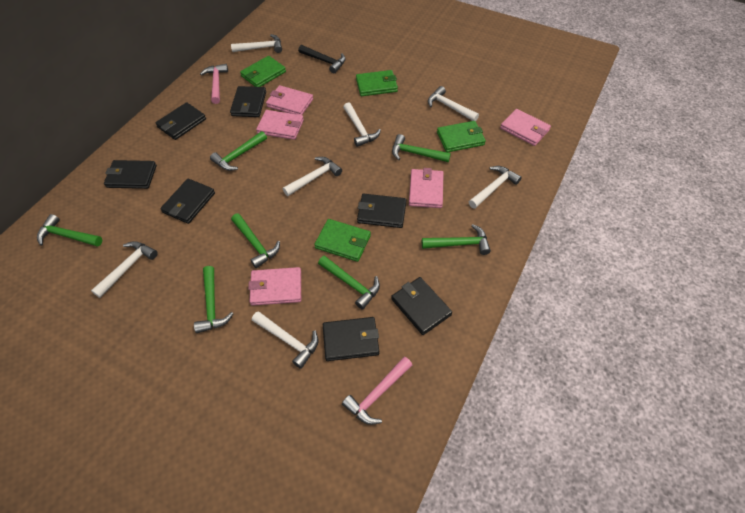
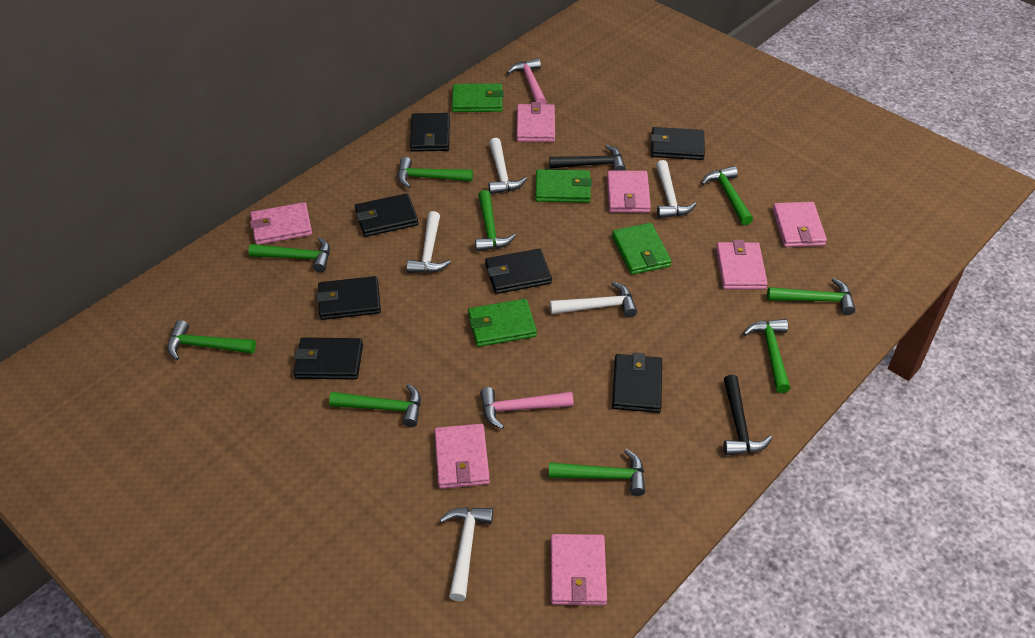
black hammer: [298,45,346,73] = 1 -> [549,145,626,171] [724,375,772,455] = 2
green hammer: [37,214,102,247] [194,266,233,333] [210,131,267,171] [231,213,280,268] [318,255,380,310] [392,134,451,162] [422,224,491,255] = 7 -> [167,320,256,360] [248,237,330,272] [329,384,421,427] [398,157,473,188] [475,190,516,252] [549,449,646,496] [701,166,753,225] [743,319,790,393] [767,278,855,315] = 9
pink wallet: [248,267,301,306] [256,110,304,140] [266,85,313,115] [409,168,444,208] [500,109,551,146] = 5 -> [250,202,312,245] [434,424,490,489] [516,102,555,142] [551,534,607,606] [607,170,651,213] [716,240,768,290] [773,202,827,247] = 7
white hammer: [91,241,158,298] [231,34,282,53] [252,311,318,369] [283,157,342,196] [343,102,381,147] [428,86,479,121] [469,166,522,209] = 7 -> [407,211,451,273] [440,507,493,601] [488,138,527,194] [550,281,637,317] [656,160,697,218] = 5

